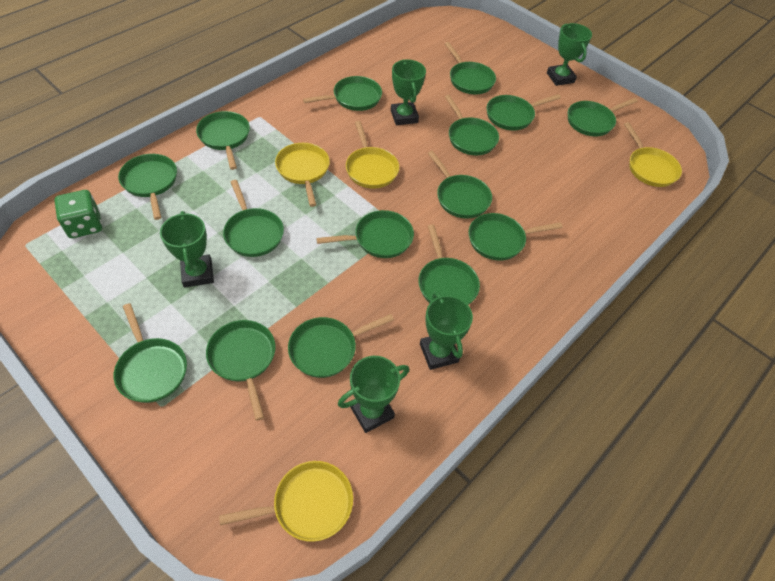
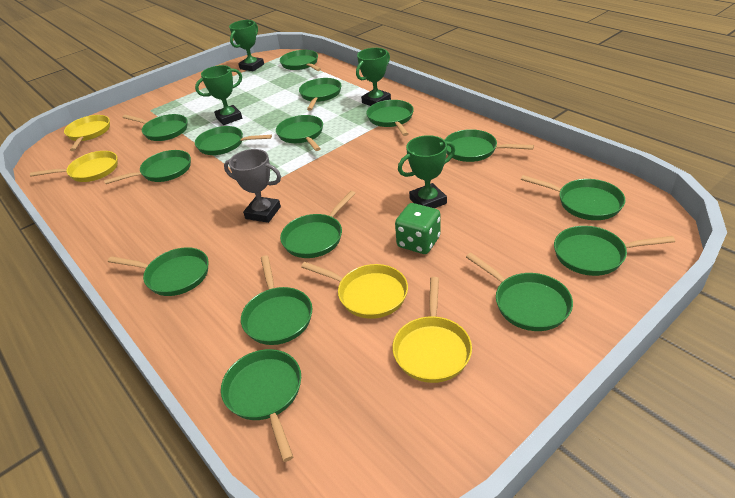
green trophy: [160,211,214,288] [338,356,409,433] [391,59,426,125] [420,292,473,370] [547,23,592,86] = 5 -> [195,65,242,125] [229,20,264,71] [356,48,391,106] [398,135,455,208] = 4
grey trophy: none = 0 -> [224,149,281,223] = 1

